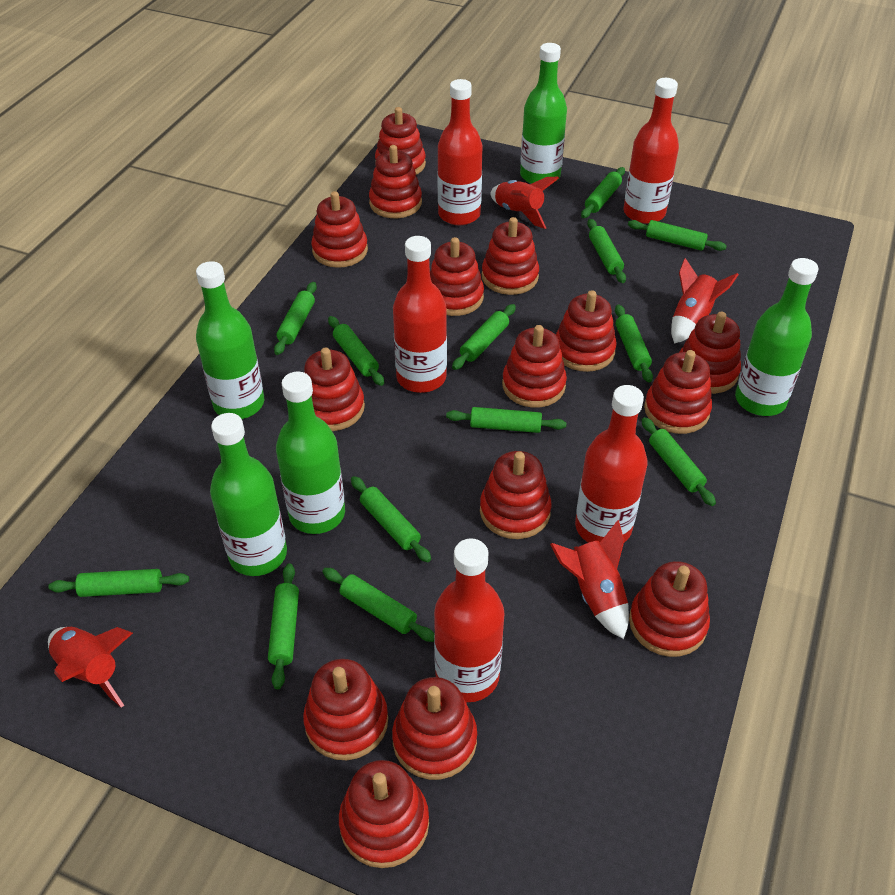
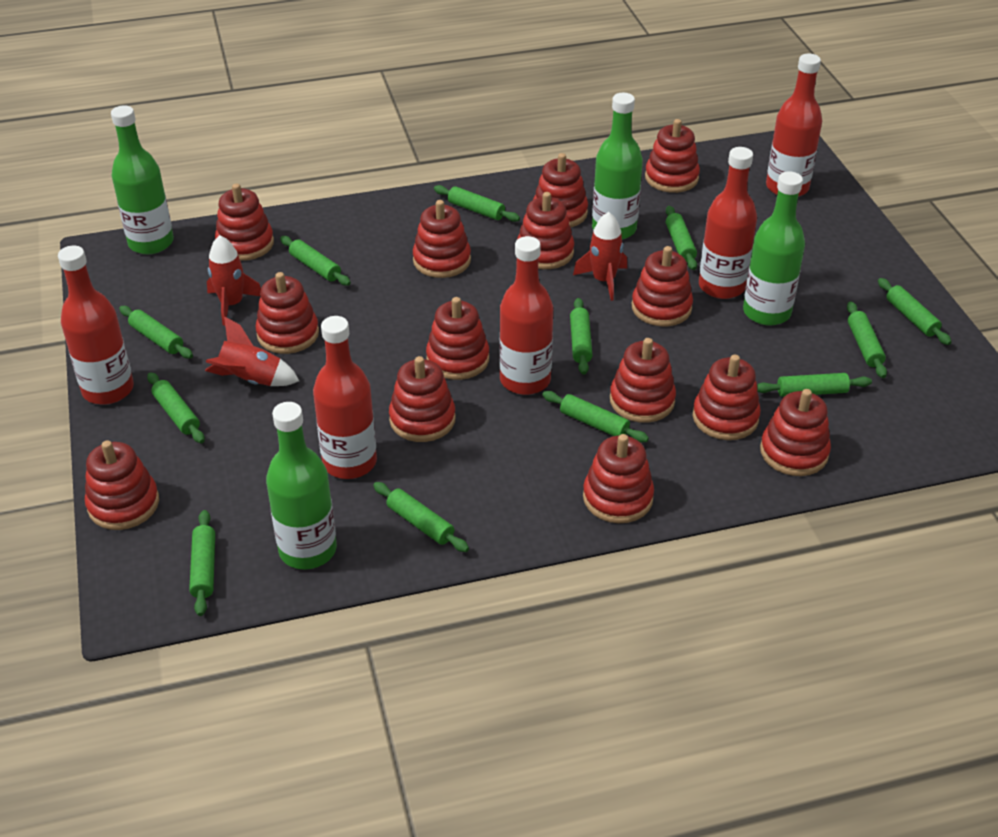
green bottle: [196,261,264,419] [210,413,287,576] [276,372,345,534] [520,43,567,184] [735,258,819,416] = 5 -> [111,105,174,254] [266,402,337,569] [592,93,643,240] [743,171,805,326] = 4
green rolling pin: [48,569,189,597] [268,563,299,689] [274,282,317,355] [322,568,434,642] [328,316,384,386] [351,476,431,562] [446,407,566,433] [452,304,516,370] [581,167,625,218] [587,219,626,283] [615,304,653,383] [628,220,727,251] [641,417,716,506] = 13 -> [119,306,193,359] [147,372,205,443] [189,510,215,616] [280,236,351,286] [373,482,469,552] [434,185,520,222] [542,391,649,442] [570,298,593,375] [666,206,697,270] [757,373,872,397] [847,301,887,378] [878,278,951,345] = 12
red rocket: [48,627,133,708] [490,177,559,229] [550,520,629,639] [671,258,739,343] = 4 -> [205,317,299,386] [207,235,261,325] [573,212,627,301] = 3
red stacking toy: [303,659,388,760] [304,348,365,431] [311,191,368,268] [339,760,429,868] [369,145,422,218] [375,107,426,175] [392,677,477,780] [430,237,484,316] [480,451,552,539] [482,217,539,295] [502,325,567,408] [556,290,617,372] [629,561,710,657] [644,350,712,434] [680,312,741,394] = 15 -> [85,440,159,530] [215,183,274,261] [256,272,319,354] [389,356,456,442] [413,200,471,278] [426,297,489,380] [517,192,574,269] [533,153,588,227] [583,434,654,523] [610,338,676,423] [632,246,693,326] [645,119,700,193] [693,355,761,440] [760,389,831,476] = 14

